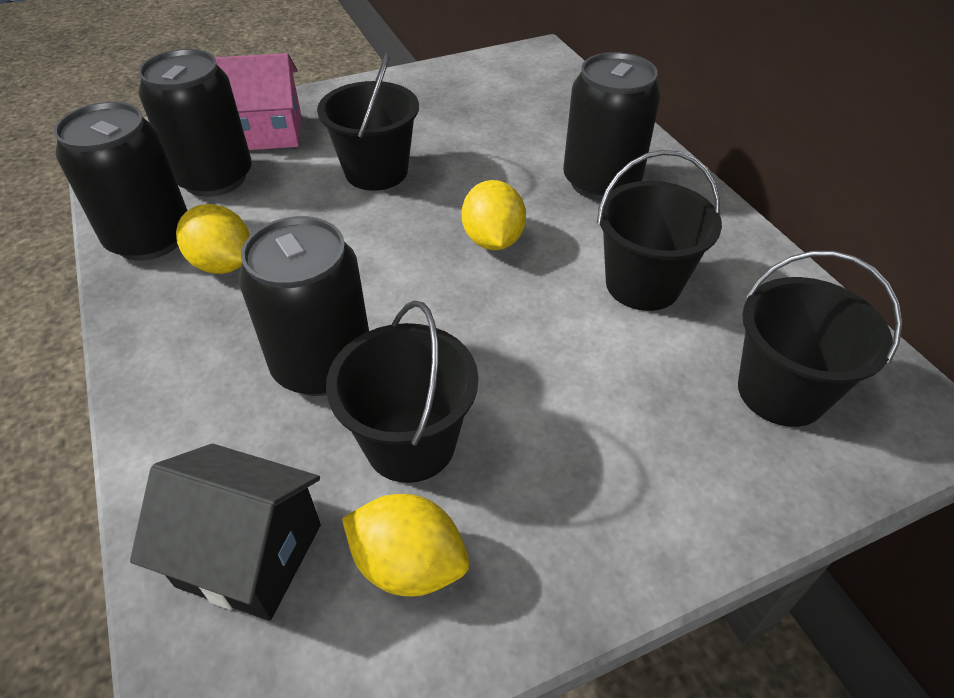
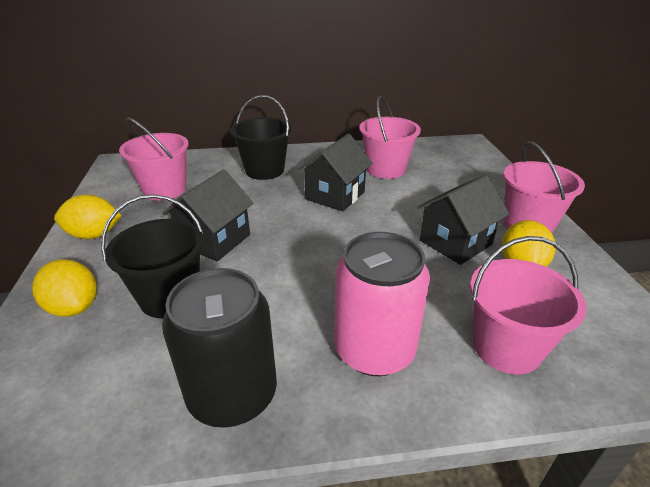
black bucket: [317,53,419,191] [326,300,478,483] [597,150,722,311] [738,251,902,427] = 4 -> [101,194,204,318] [230,95,292,180] = 2
black can: [54,102,188,260] [138,49,252,197] [239,216,369,396] [563,52,661,201] = 4 -> [162,268,277,428] = 1
black house: [130,444,321,621] = 1 -> [163,170,254,262] [298,134,373,211] [417,175,509,265] = 3
pink bucket: none = 0 -> [119,117,189,201] [359,96,421,179] [470,236,587,375] [503,141,585,233] = 4
pink can: none = 0 -> [334,232,430,376] = 1
pink house: [215,53,301,150] = 1 -> none = 0

